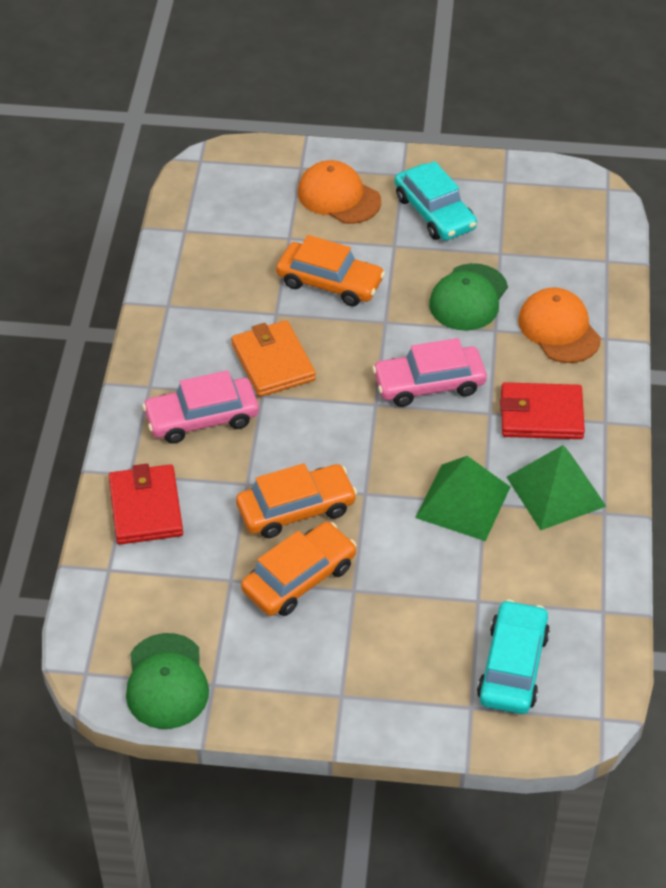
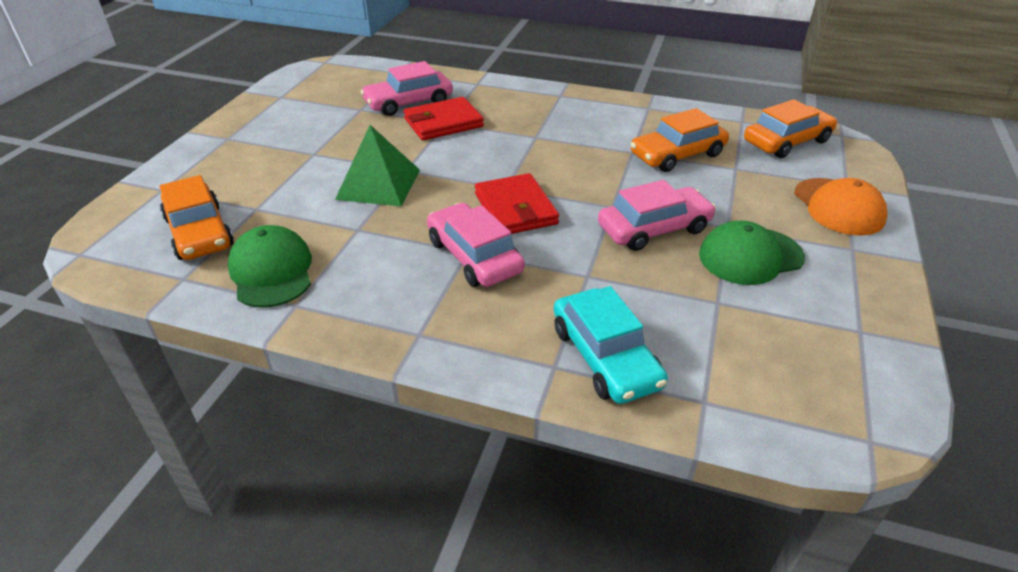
green pyramid: [415,456,510,541] [507,445,607,530] = 2 -> [335,125,420,206] = 1
orange cap: [298,160,381,224] [518,288,601,363] = 2 -> [795,178,887,236] = 1
orange wallet: [231,320,316,397] = 1 -> none = 0
pink car: [142,370,259,444] [372,338,487,407] = 2 -> [361,61,453,116] [427,203,525,287] [598,180,716,251] = 3
turquoise car: [394,161,477,241] [477,600,550,714] = 2 -> [554,286,668,404] = 1

